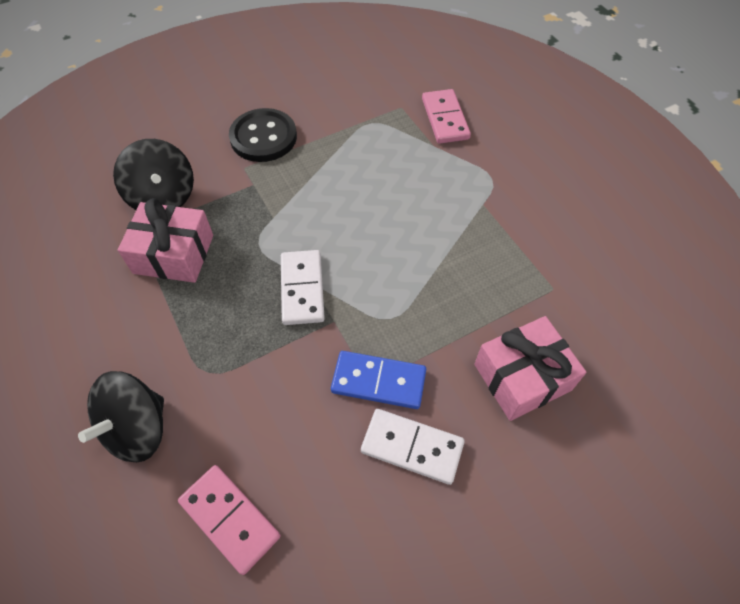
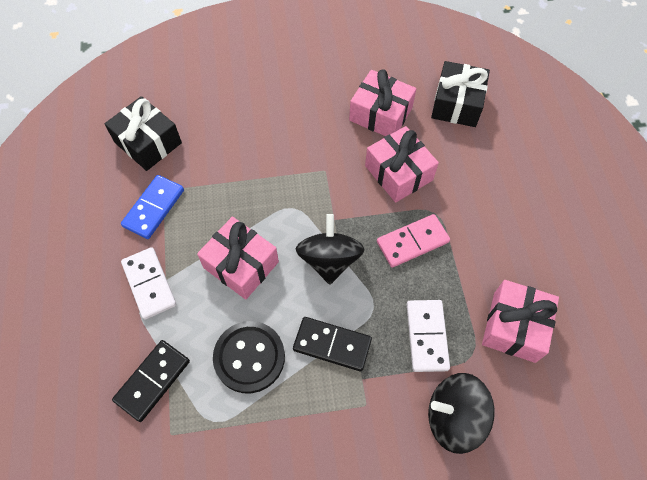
black domino: none = 0 -> [112,340,190,422] [293,317,372,371] = 2
black gift: none = 0 -> [105,96,182,171] [431,61,490,127] = 2
pink domino: [178,465,281,575] [422,89,471,144] = 2 -> [377,214,450,268] = 1
pink gift: [118,198,213,283] [474,316,586,421] = 2 -> [197,217,279,299] [349,69,416,136] [365,126,439,203] [482,280,559,363] = 4

